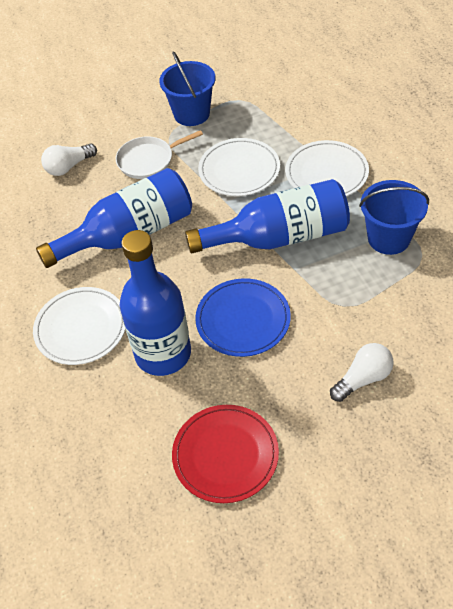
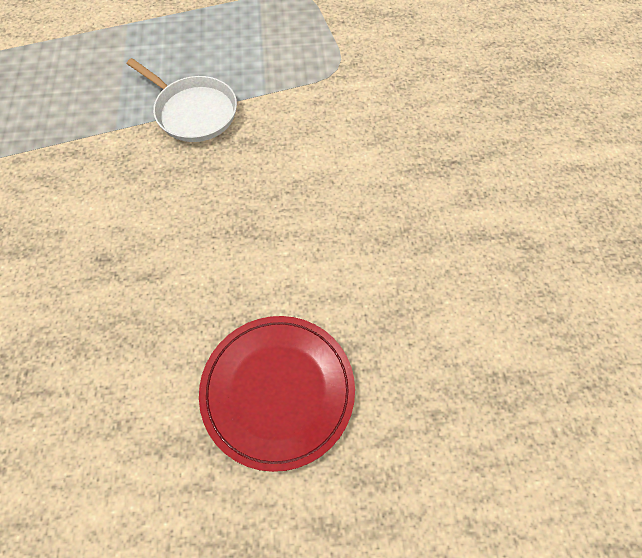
blue bottle: [36,168,192,268] [120,230,191,376] [185,179,350,253] = 3 -> none = 0
blue bucket: [159,51,215,126] [359,180,429,255] = 2 -> none = 0
blue plate: [195,278,291,357] = 1 -> none = 0
white light bulb: [41,143,97,176] [330,343,394,402] = 2 -> none = 0
white plate: [33,287,126,365] [198,138,280,196] [285,140,369,196] = 3 -> none = 0

